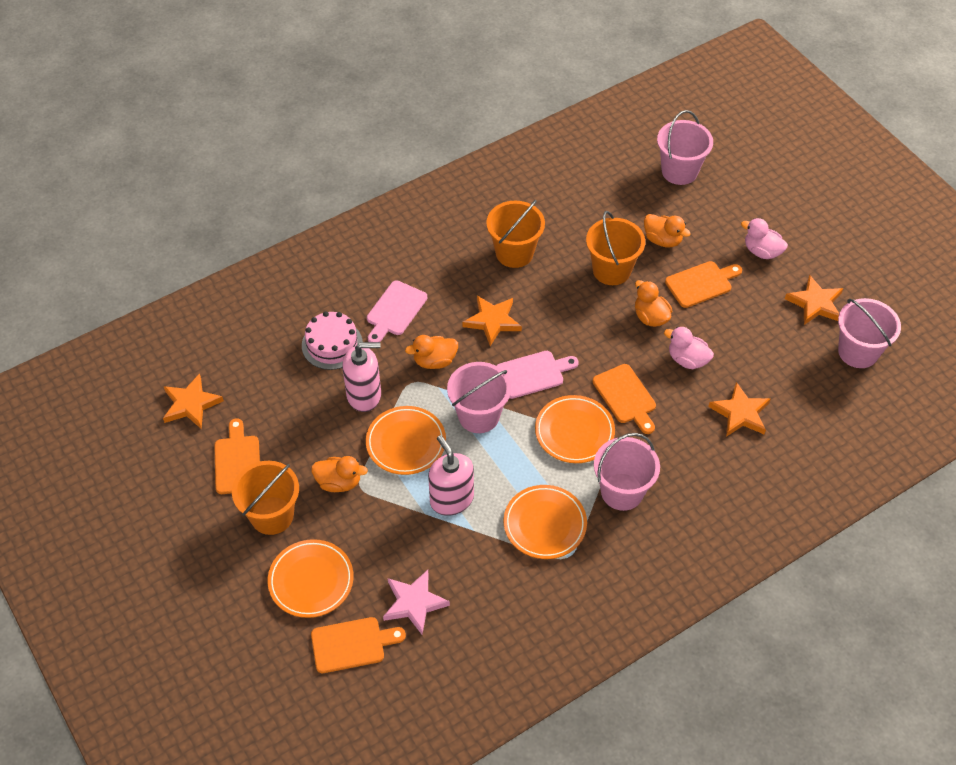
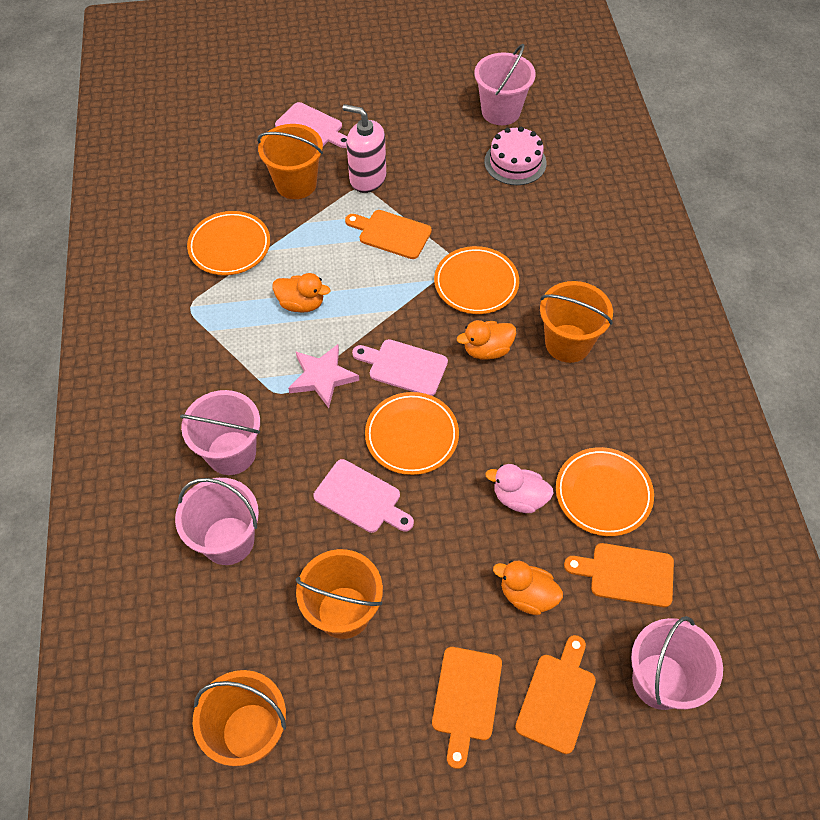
orange bucket: [232,461,299,535] [486,200,545,268] [586,211,645,285] = 3 -> [193,670,286,766] [257,124,323,199] [296,549,383,639] [540,281,613,363] = 4
orange duck: [311,456,368,492] [405,335,458,369] [635,280,672,327] [644,214,691,247] = 4 -> [272,273,330,313] [457,320,516,360] [493,561,563,615] = 3
orange star: [163,373,224,429] [462,296,522,346] [708,382,771,437] [785,275,843,325] = 4 -> none = 0
pink cutting board: [367,280,427,342] [497,351,579,399] = 2 -> [275,102,347,148] [314,459,414,533] [352,339,448,396] = 3
pink duck: [664,327,714,369] [741,218,788,259] = 2 -> [485,464,554,513] = 1
pink soap dispenser: [342,342,381,412] [428,435,474,516] = 2 -> [342,104,386,193] = 1

